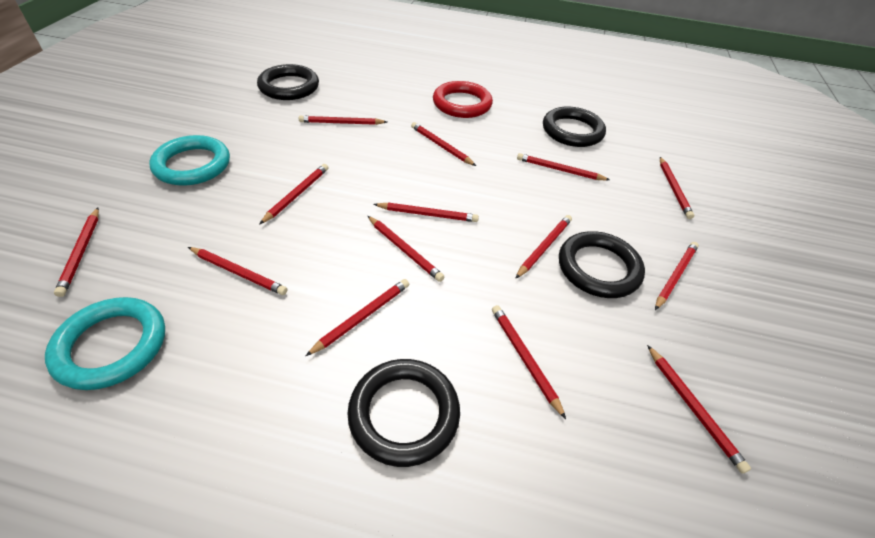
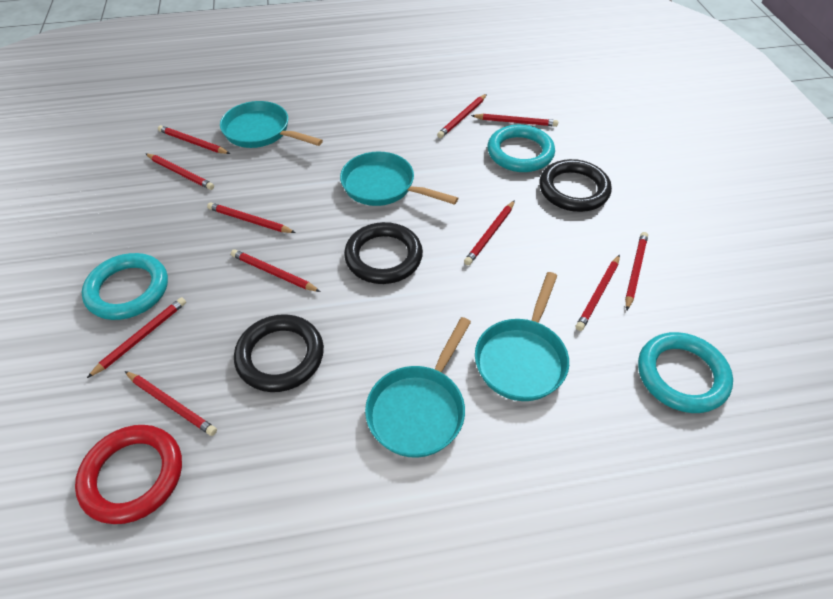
black ring: [257,64,319,100] [347,359,460,467] [543,107,606,147] [559,231,645,298] = 4 -> [234,314,324,392] [344,222,423,284] [539,159,612,212] = 3
red pencil: [54,208,99,297] [188,247,287,295] [259,164,329,225] [299,116,387,125] [306,279,409,356] [368,216,444,282] [373,203,479,222] [411,122,476,166] [492,305,566,419] [515,215,572,279] [517,153,610,181] [647,345,751,474] [655,242,699,310] [660,157,694,219] = 14 -> [87,297,186,378] [124,371,217,436] [145,153,214,190] [158,125,230,154] [207,202,296,233] [231,249,321,292] [437,94,487,138] [464,200,515,265] [471,114,558,127] [576,255,620,331] [625,232,648,310] = 11
turquoise pan: none = 0 -> [220,101,323,148] [340,152,458,206] [365,317,471,458] [475,272,569,401] = 4
turquoise ring: [45,297,165,390] [149,135,230,186] = 2 -> [82,253,168,320] [488,125,555,172] [638,332,733,413] = 3

